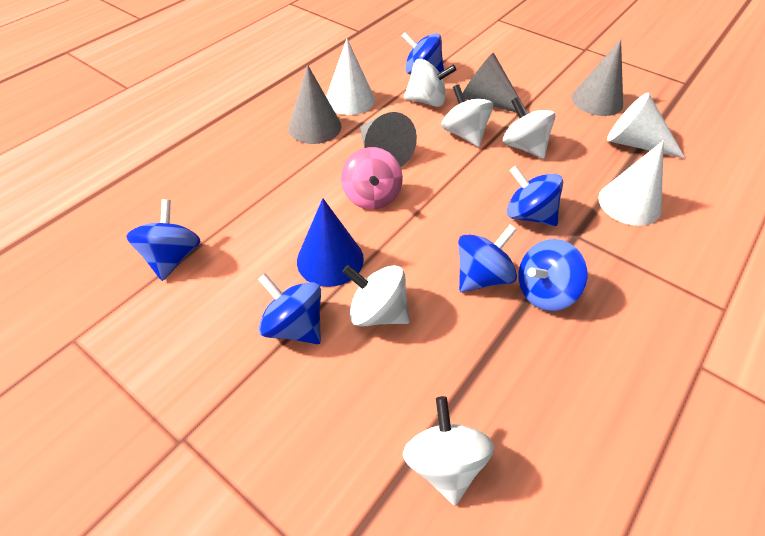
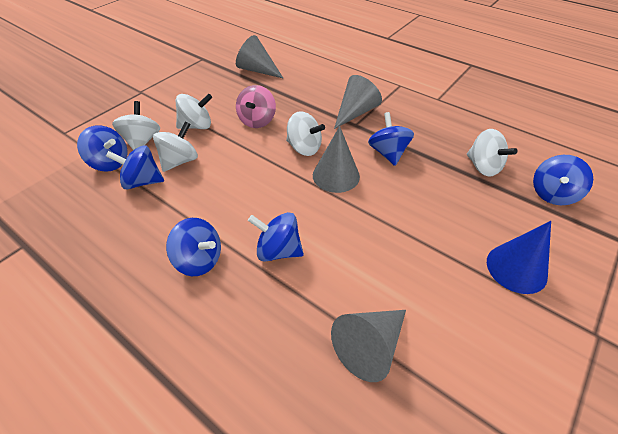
white cone: [326,38,375,115] [598,141,664,226] [607,93,685,159] = 3 -> none = 0

